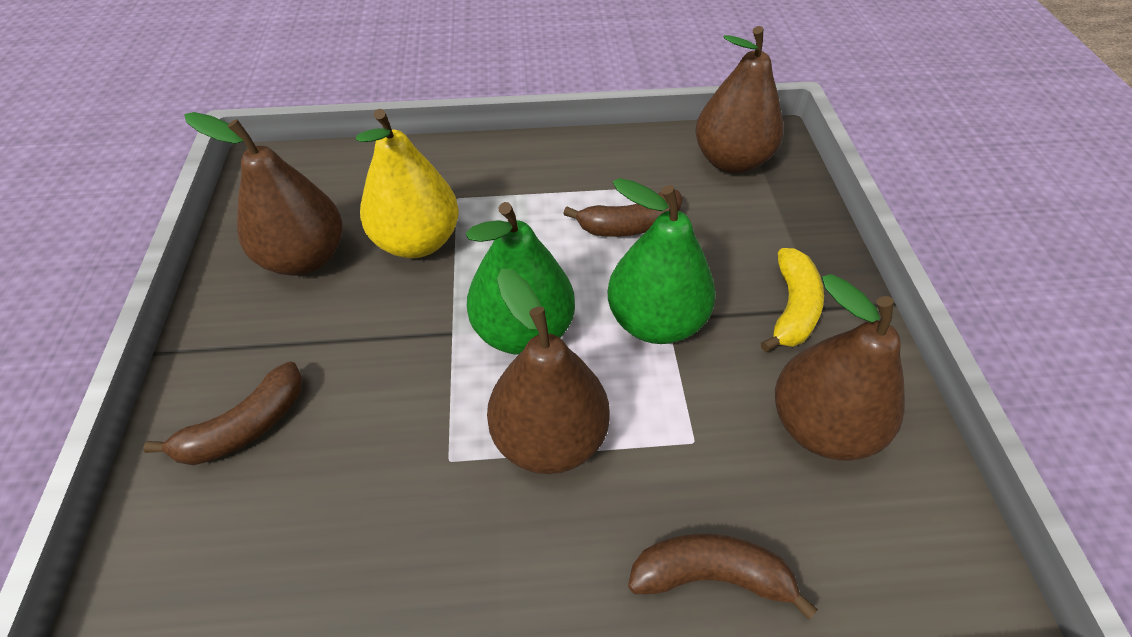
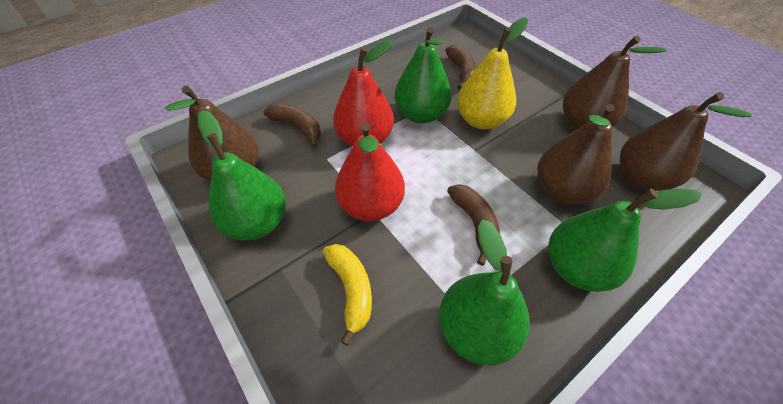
green pear: [466,202,575,355] [608,178,716,344] = 2 -> [198,110,286,240] [394,27,452,123] [439,219,530,366] [549,188,702,292] = 4
red pear: none = 0 -> [333,40,394,147] [335,122,405,221] = 2

